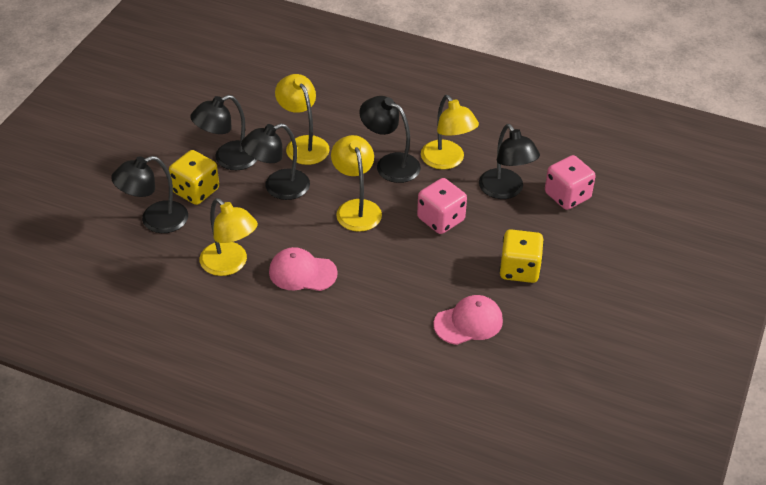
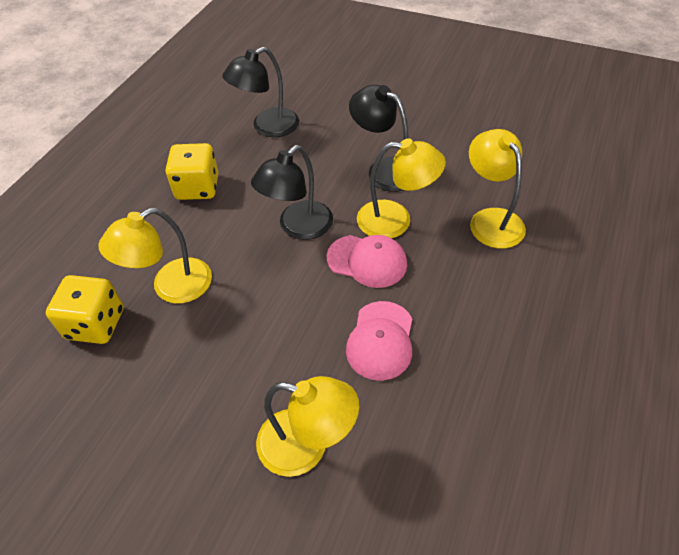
black lamp: [111,156,188,233] [190,95,257,170] [241,123,310,200] [359,96,421,183] [479,124,540,199] = 5 -> [222,47,299,137] [251,145,333,240] [349,85,408,192] = 3
pink dice: [417,178,467,234] [545,155,596,210] = 2 -> none = 0

